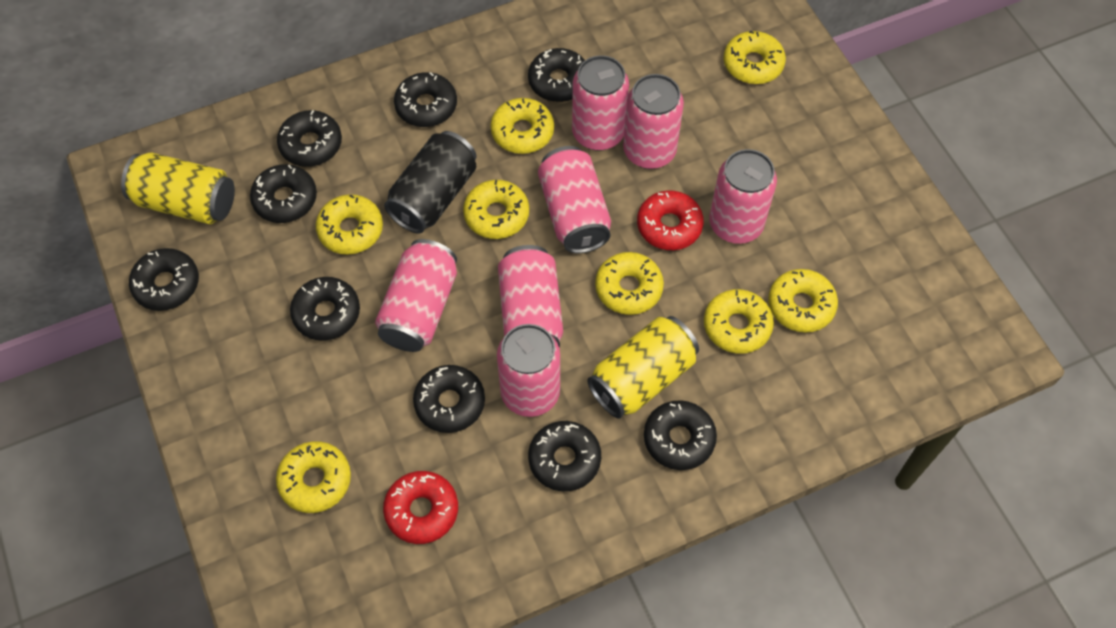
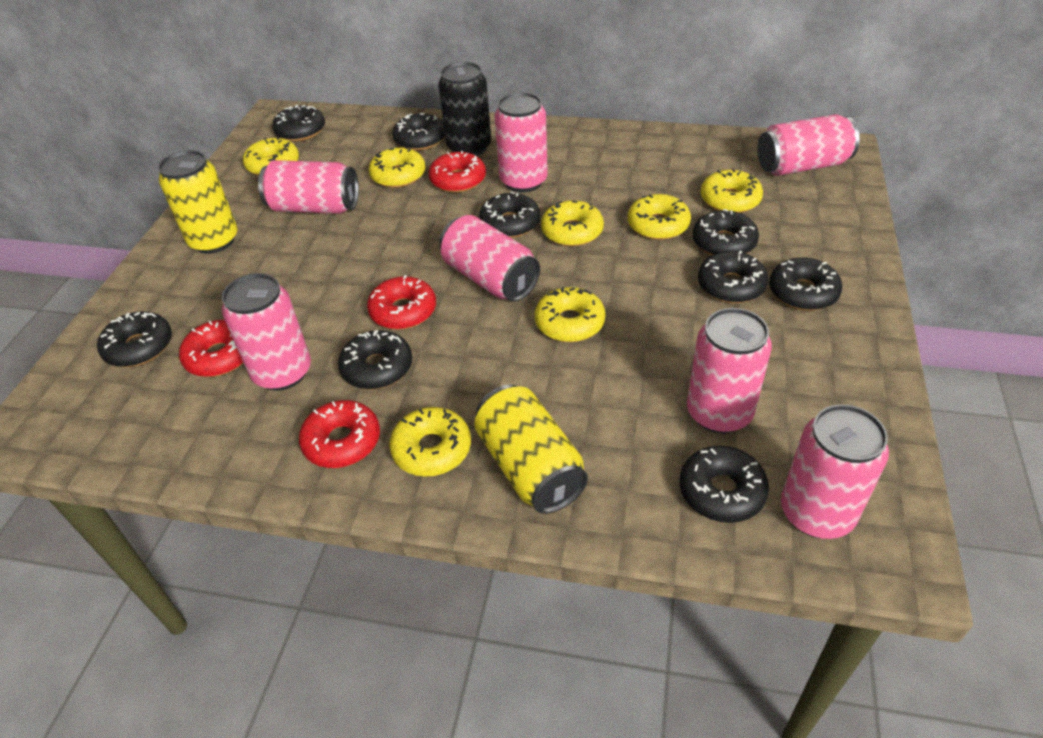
red donut: [383,471,458,544] [637,190,704,250] = 2 -> [179,320,243,377] [299,400,380,468] [367,275,436,330] [429,151,486,193] = 4
yellow donut: [276,441,351,513] [316,194,383,255] [463,180,529,239] [491,98,554,154] [595,252,664,315] [704,289,774,354] [724,31,786,84] [768,269,838,333] = 8 -> [243,137,299,176] [368,147,425,188] [389,407,471,477] [535,287,606,342] [541,200,604,247] [628,194,691,240] [701,169,763,213] = 7

